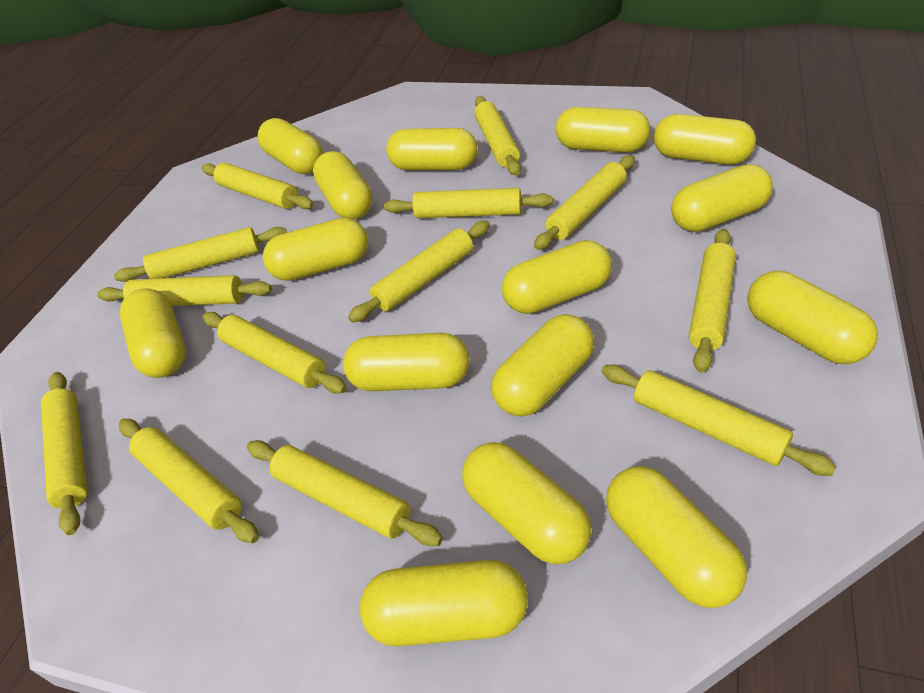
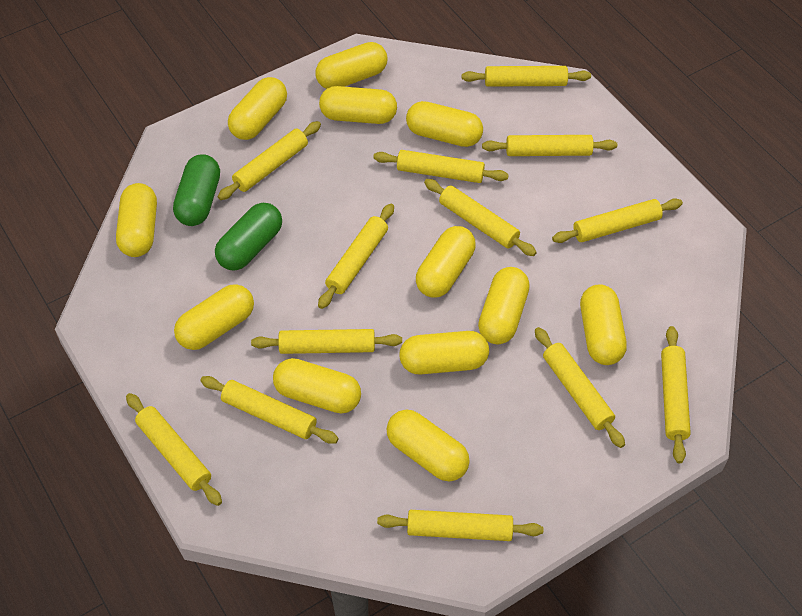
green capsule: none = 0 -> [173,154,220,226] [215,203,282,270] = 2
yellow capsule: [120,288,186,378] [258,118,323,174] [263,218,368,281] [313,151,373,220] [343,333,469,391] [360,560,528,647] [386,128,477,170] [462,442,591,565] [491,314,594,417] [502,240,612,314] [556,107,650,152] [606,466,747,608] [654,114,756,165] [671,164,773,232] [747,271,878,364] = 15 -> [116,183,157,257] [174,284,254,350] [228,77,287,140] [273,358,361,414] [315,42,387,89] [319,86,397,124] [387,409,470,481] [399,331,489,375] [406,101,483,147] [416,226,476,298] [478,267,530,344] [580,284,627,365] = 12

